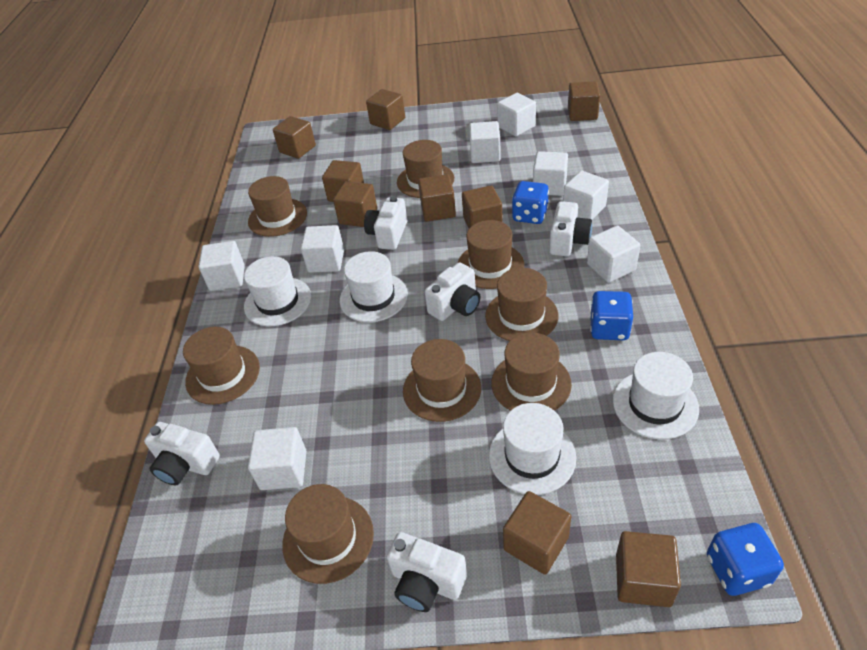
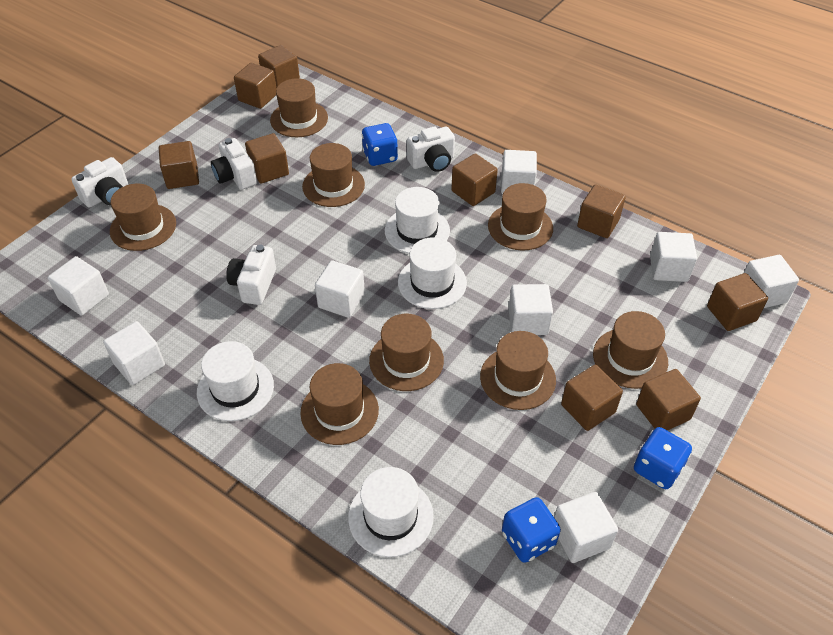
white camera: [144,422,220,485] [364,196,407,250] [387,532,467,612] [425,262,480,321] [549,201,592,256] = 5 -> [71,157,129,208] [211,138,257,190] [226,245,276,305] [407,126,455,172] = 4

